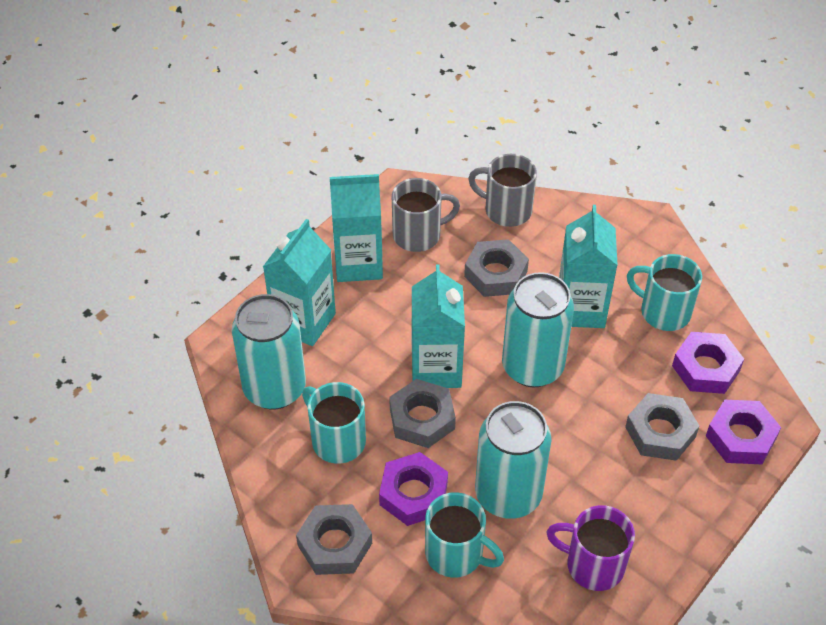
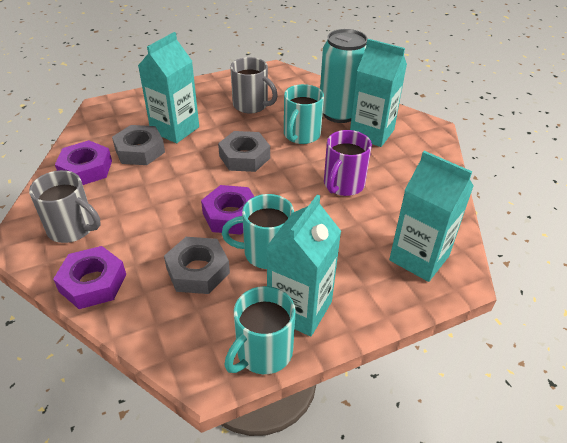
grey nut: [296,504,372,575] [389,379,456,448] [464,239,529,297] [625,393,699,461] = 4 -> [112,125,165,165] [164,237,230,294] [218,131,270,172] = 3
turquoise can: [232,294,306,410] [475,401,551,519] [502,272,574,387] = 3 -> [320,29,368,123] = 1

